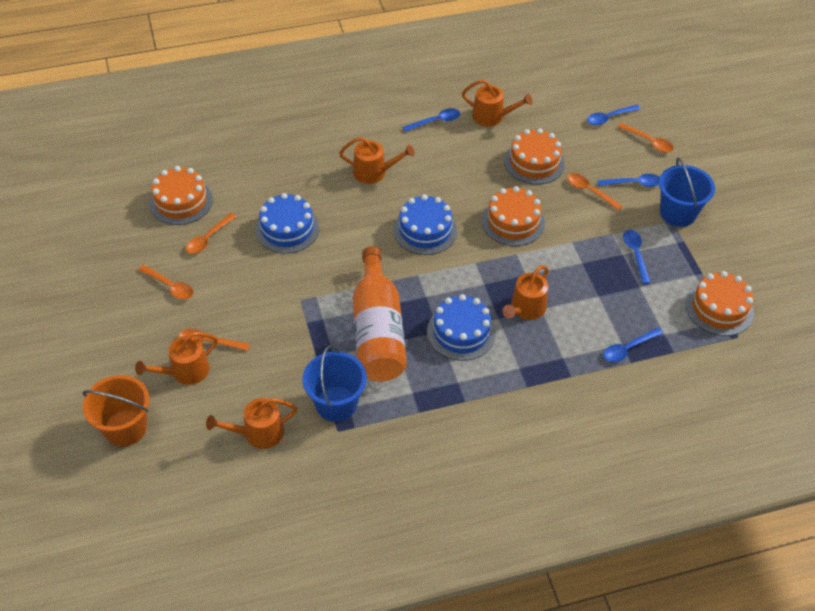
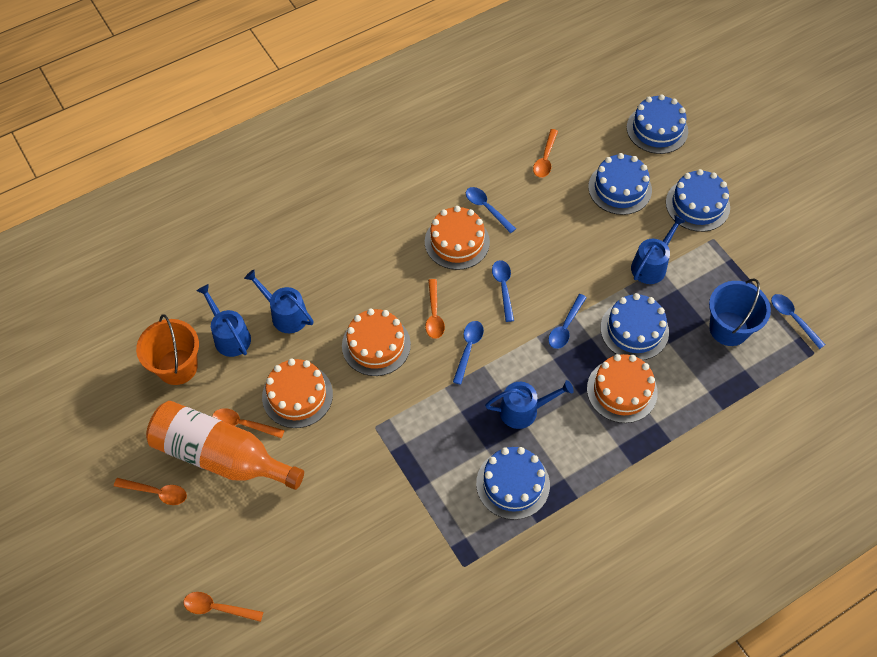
blue bucket: [302,345,367,422] [659,157,715,227] = 2 -> [709,278,771,346] = 1
blue cake: [255,193,319,254] [393,194,457,255] [427,294,496,361] = 3 -> [476,447,550,520] [588,153,652,215] [600,293,669,360] [627,94,688,154] [666,169,730,232] = 5
blue watering can: none = 0 -> [197,284,251,357] [244,270,314,333] [485,380,574,429] [631,215,686,284] = 4
orange watering can: [135,332,218,385] [206,398,297,449] [339,137,415,184] [462,80,533,127] [503,265,549,320] = 5 -> none = 0

